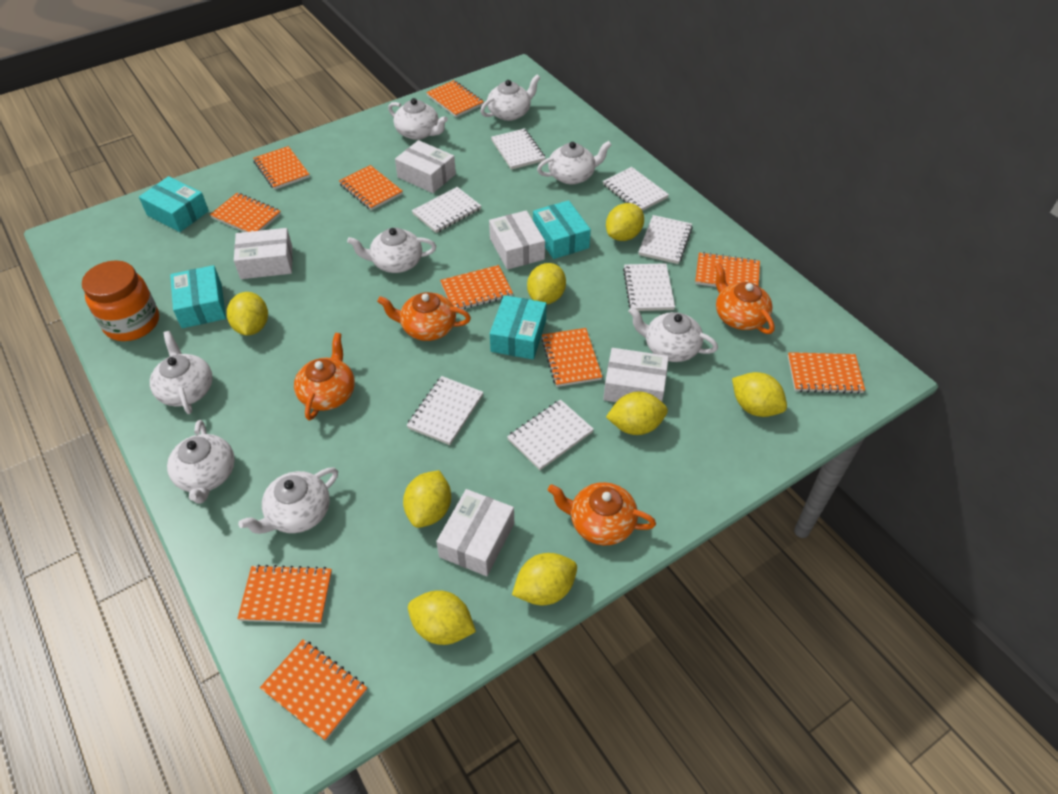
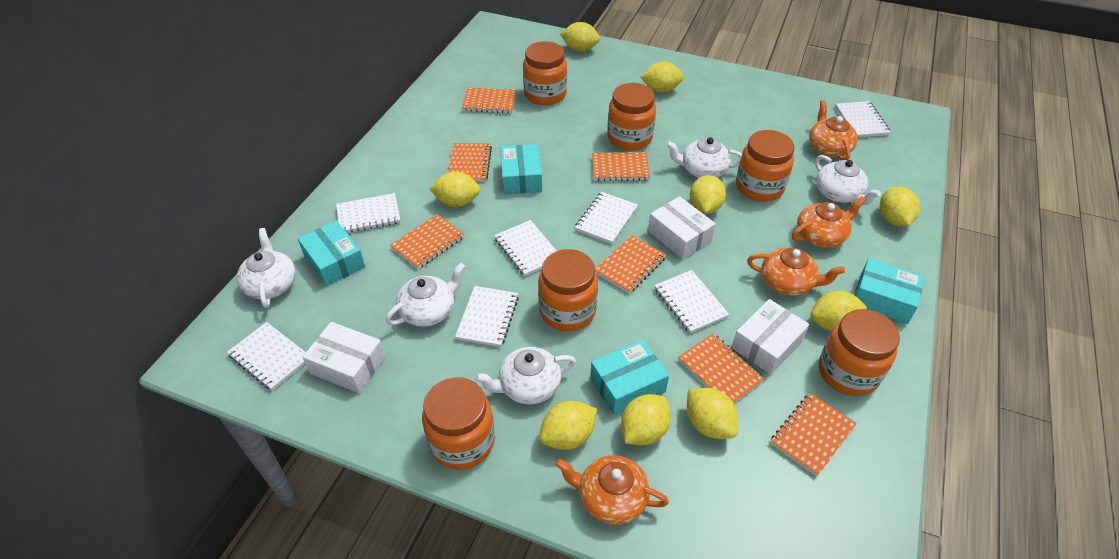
orange jar: [82,260,159,341] = 1 -> [422,377,495,470] [523,41,567,105] [538,249,598,331] [607,83,656,151] [736,130,795,202] [819,309,900,396] = 6
orange notebook: [210,193,281,232] [237,564,332,624] [253,146,310,190] [260,639,367,741] [339,165,403,210] [426,80,484,117] [440,265,513,309] [541,328,602,387] [695,252,760,287] [788,352,865,394] = 10 -> [390,214,465,269] [448,143,492,182] [462,88,517,113] [592,152,650,181] [595,235,666,294] [678,333,764,403] [771,393,857,476] = 7
white box: [234,228,292,279] [395,140,456,193] [436,489,514,576] [489,210,545,270] [603,348,669,402] = 5 -> [302,322,385,393] [648,196,716,259] [732,299,809,375] = 3
white teapot: [150,331,213,414] [167,420,235,504] [238,468,338,534] [347,228,436,273] [388,98,448,140] [480,75,540,121] [537,141,612,184] [628,307,718,362] = 8 -> [237,228,296,308] [386,263,466,327] [475,347,576,404] [666,137,742,178] [815,155,881,205] = 5
yellow lemon: [227,292,268,335] [403,470,451,528] [408,590,476,645] [512,553,577,605] [527,263,566,304] [606,203,644,241] [606,392,668,435] [732,372,787,417] = 8 -> [430,172,481,207] [539,401,597,450] [560,22,600,52] [621,394,671,445] [640,61,684,93] [687,388,738,439] [690,175,726,214] [810,291,867,331] [880,187,920,226] = 9

